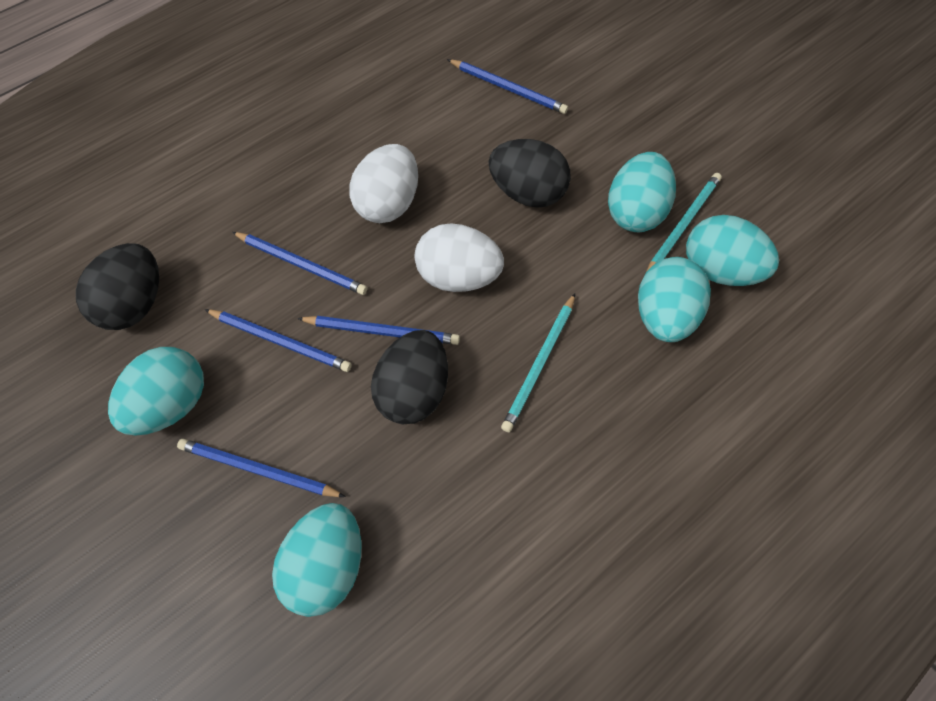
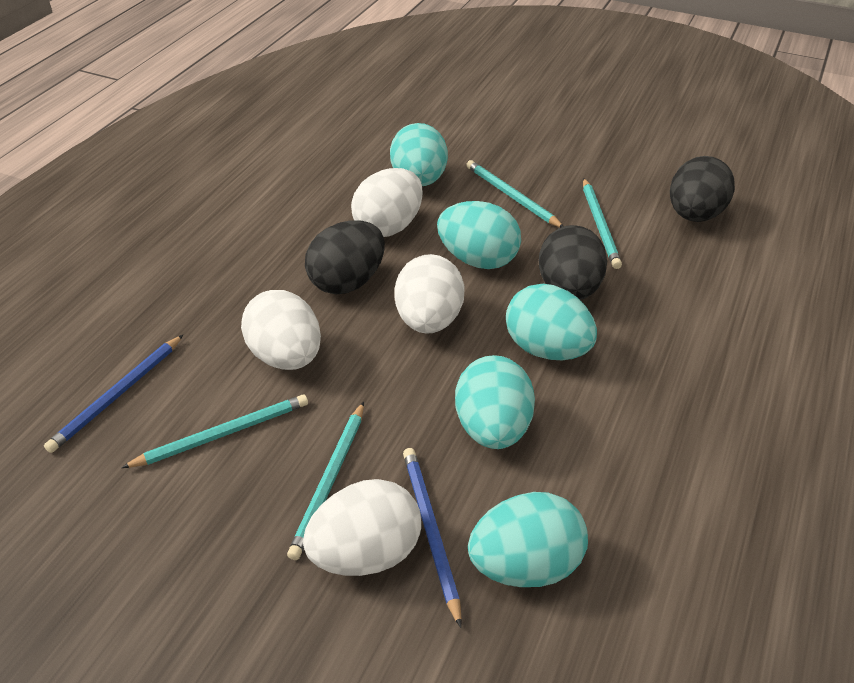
blue pencil: [177,439,346,497] [205,309,352,372] [232,232,367,295] [297,316,460,345] [447,59,568,114] = 5 -> [44,335,183,453] [403,448,462,628] = 2
turquoise pencil: [501,293,575,432] [646,173,722,272] = 2 -> [121,395,308,468] [287,402,364,560] [466,160,564,228] [583,178,622,269] = 4
white egg: [349,144,418,223] [415,223,504,292] = 2 -> [241,290,321,370] [303,479,421,576] [351,168,423,237] [394,254,465,334] = 4

